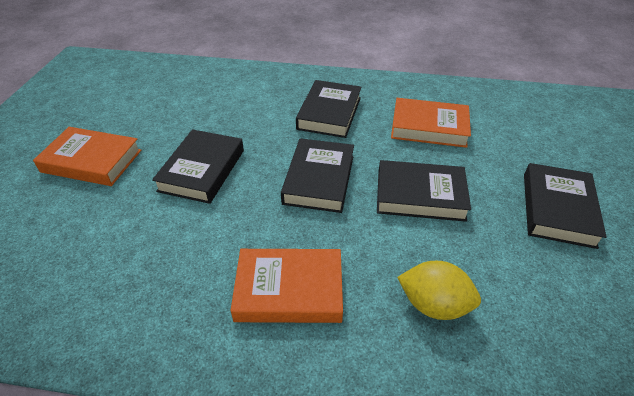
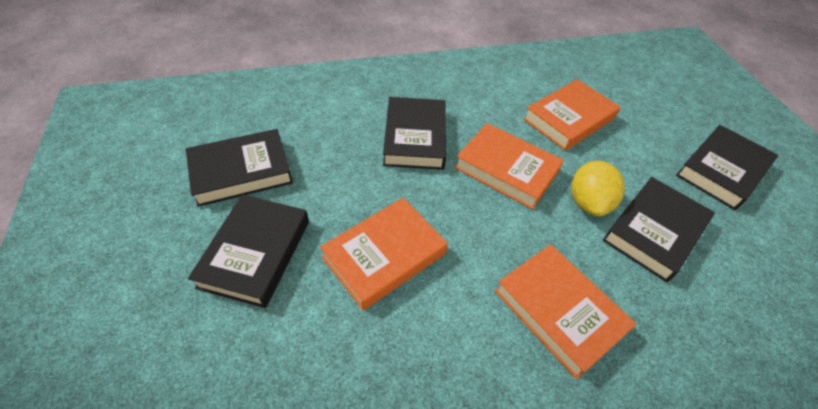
orange book: [33,127,141,186] [230,249,343,323] [391,98,471,148] = 3 -> [320,198,448,311] [455,123,564,209] [495,244,636,379] [523,79,621,151] = 4

